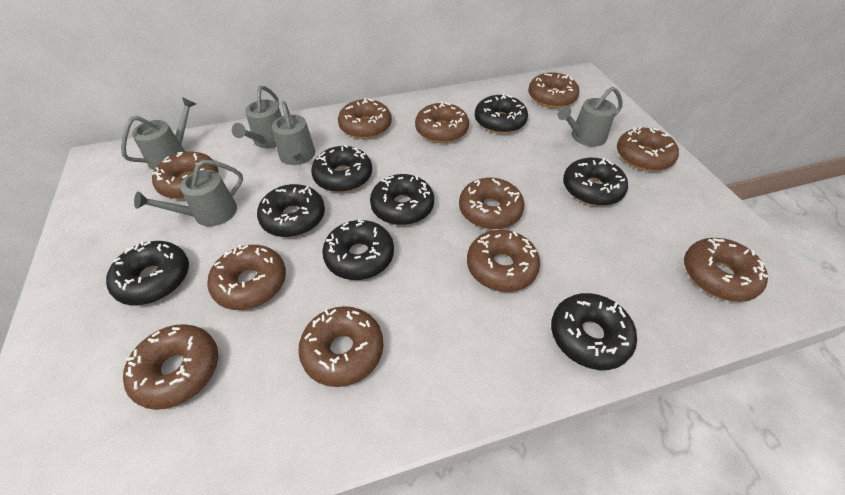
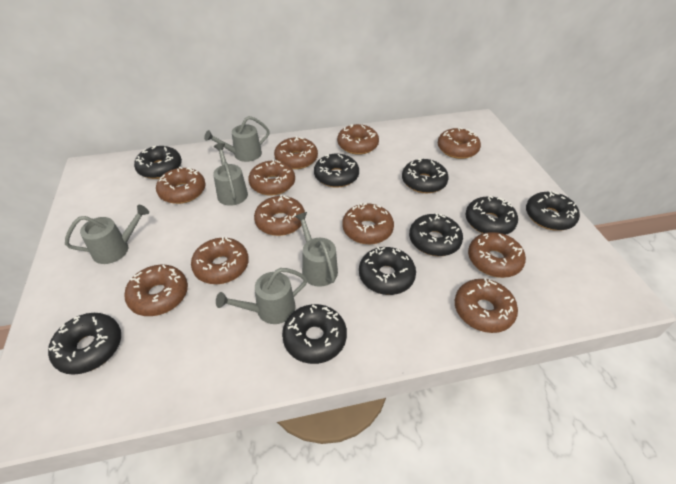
black donut: [106,241,189,305] [257,184,325,237] [311,145,372,192] [322,220,394,280] [370,174,434,225] [475,93,528,134] [551,293,637,370] [563,158,628,206] = 8 -> [48,313,121,375] [134,146,182,179] [282,304,347,364] [314,154,359,188] [359,247,416,295] [402,159,449,194] [409,213,463,256] [466,196,518,235] [526,191,580,231] = 9

